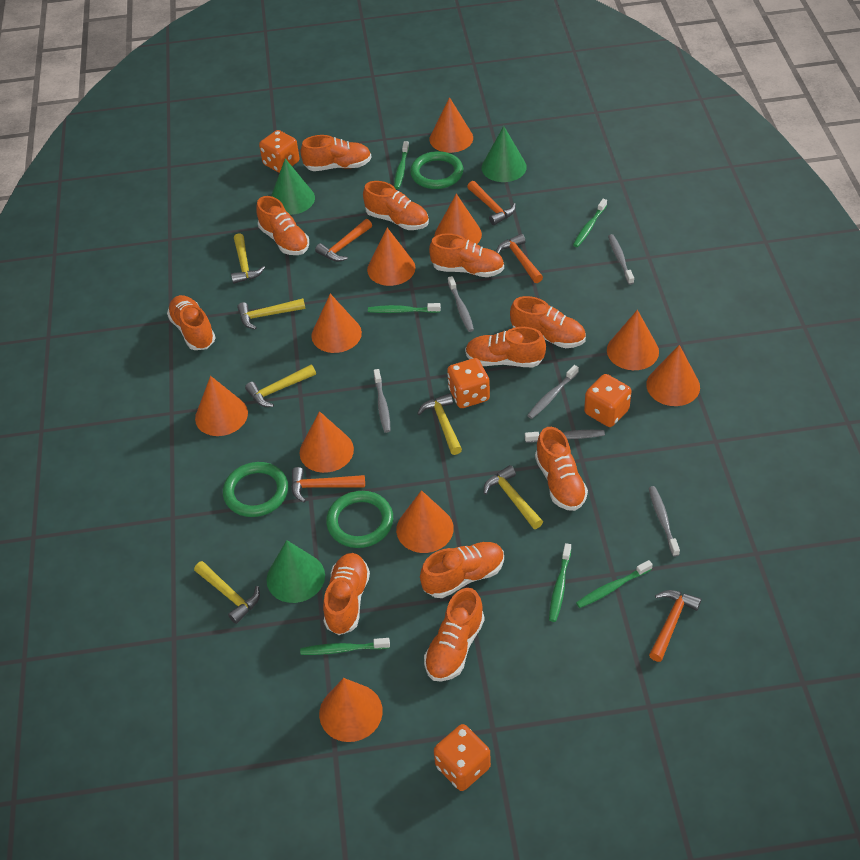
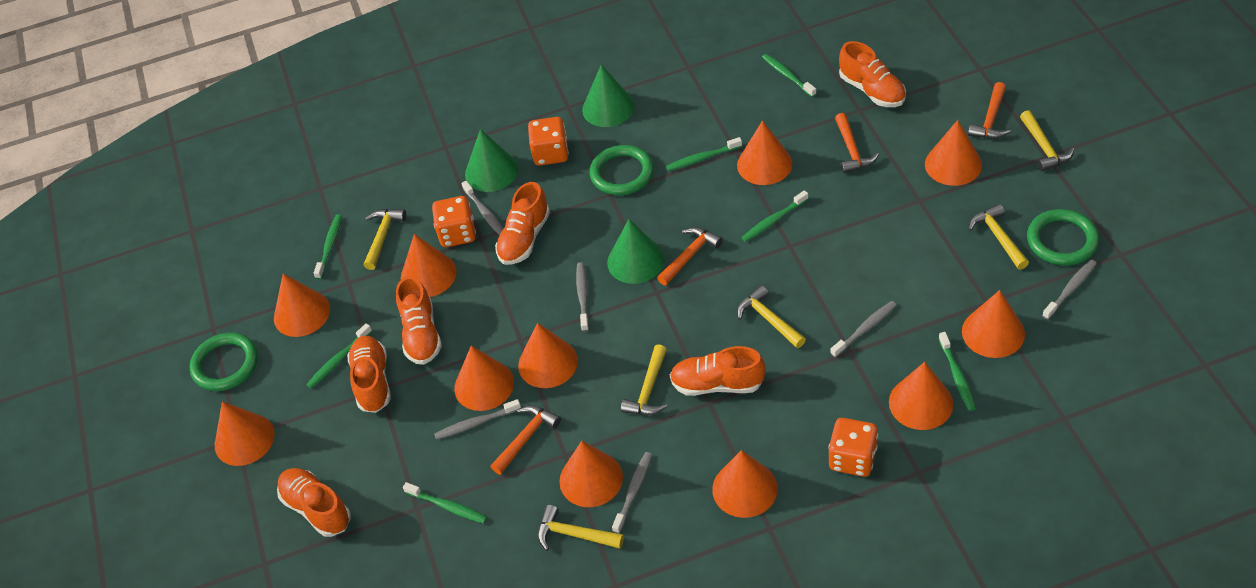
green toothbrush: [300,638,390,655] [368,303,441,313] [394,141,409,189] [549,543,571,622] [573,199,607,247] [576,560,653,608] = 6 -> [306,323,372,388] [314,215,342,279] [403,482,487,524] [666,137,742,171] [741,190,808,242] [762,54,816,97] [938,332,976,411] = 7
orange cone: [195,376,248,436] [300,411,354,473] [311,294,362,353] [319,678,383,742] [367,228,415,286] [396,490,454,553] [429,97,473,153] [435,194,482,244] [607,310,659,370] [646,345,700,406] = 10 -> [215,401,275,466] [274,273,330,337] [401,234,457,297] [454,346,514,411] [518,323,578,388] [559,441,623,507] [712,450,778,518] [737,121,792,185] [889,362,953,430] [925,120,982,186] [962,290,1025,358] = 11
orange dice: [259,130,300,173] [434,724,491,791] [447,358,490,408] [584,374,632,427] = 4 -> [432,196,476,247] [528,117,569,166] [828,418,878,477] = 3
orange hammer: [291,467,365,502] [315,219,372,262] [467,181,516,225] [496,234,543,283] [649,590,701,662] = 5 -> [490,405,561,475] [657,227,723,286] [835,113,879,173] [968,82,1011,139] = 4
orange shoe: [167,295,215,350] [256,196,309,255] [301,135,372,171] [323,553,370,635] [363,181,429,230] [420,542,504,598] [424,588,484,682] [429,233,504,277] [465,327,546,367] [510,296,586,348] [535,427,588,511] = 11 -> [277,468,351,537] [347,336,391,413] [396,276,442,365] [495,182,550,265] [670,346,766,396] [839,41,906,107] = 6

